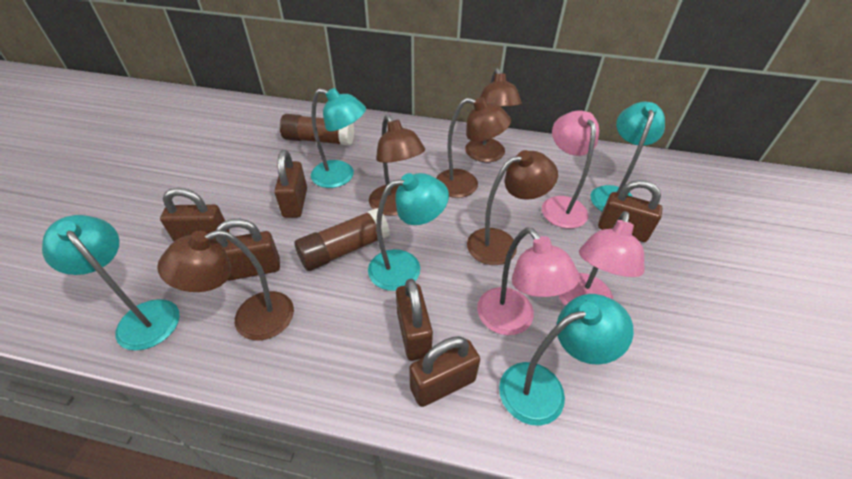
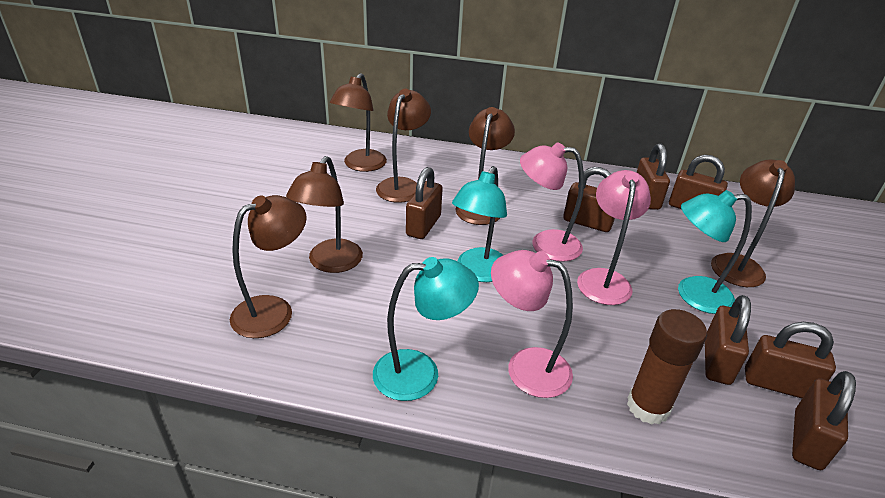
brown glue stick: [280,114,354,146] [295,208,390,271] = 2 -> [627,309,707,425] = 1
brown lamp: [157,230,294,340] [369,115,425,216] [436,97,511,198] [465,68,522,162] [467,150,558,265] = 5 -> [230,195,307,338] [286,156,363,273] [330,73,387,172] [376,89,431,203] [455,107,515,225] [711,159,795,287] = 6
brown padlock: [160,188,229,241] [216,219,280,281] [274,150,307,218] [396,279,433,361] [409,336,480,407] [598,180,663,242] = 6 -> [406,167,443,239] [563,167,615,232] [636,144,670,210] [669,155,728,209] [705,295,751,385] [745,322,836,398] [792,371,856,470] = 7
turquoise lamp: [42,215,180,351] [311,88,366,188] [368,173,449,291] [499,294,634,426] [590,102,665,211] = 5 -> [373,257,479,401] [452,166,507,282] [678,190,752,314] = 3

